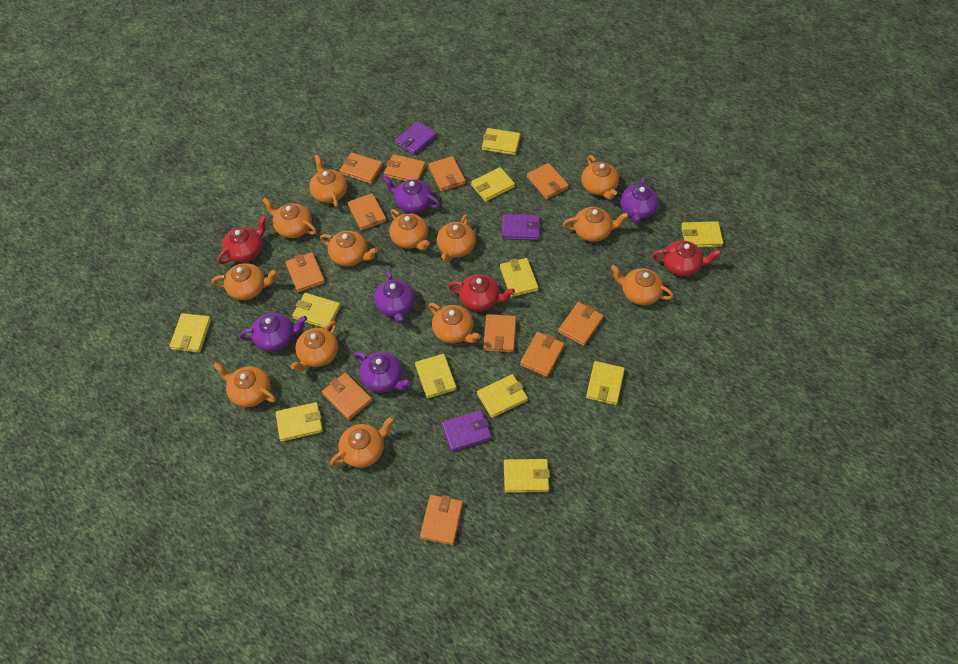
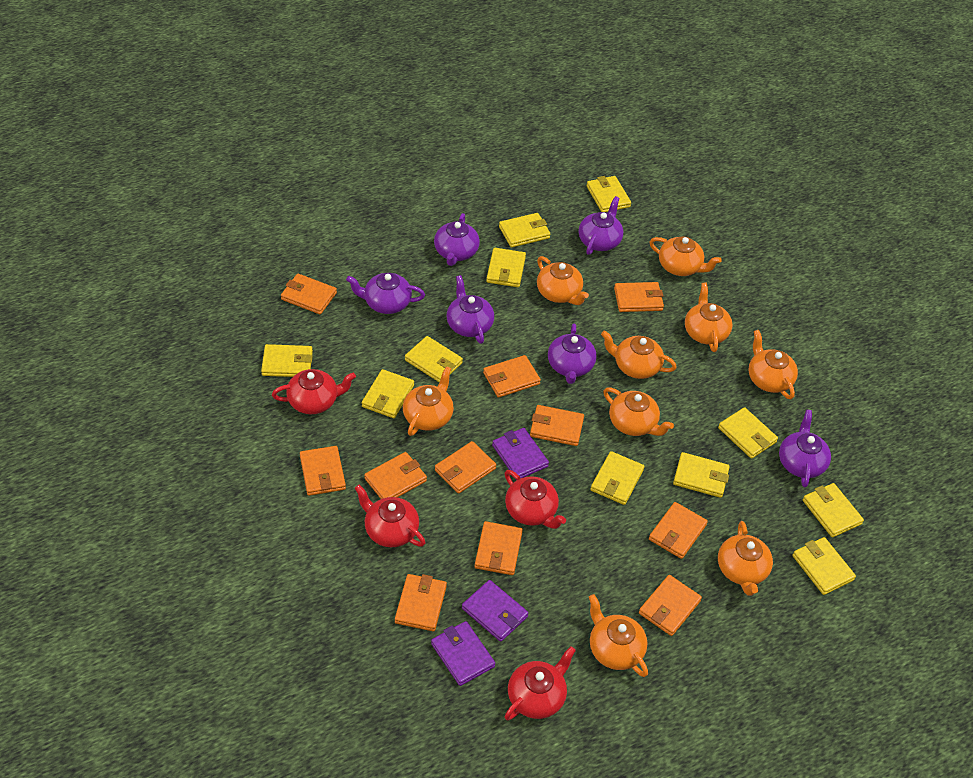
orange teapot: [212,263,278,300] [213,362,276,407] [262,198,317,238] [290,321,338,372] [309,155,347,208] [320,231,378,266] [330,417,394,468] [389,209,430,250] [428,303,481,343] [437,214,476,262] [563,207,629,242] [581,155,619,200] [611,265,674,305] = 13 -> [403,366,454,436] [537,256,589,305] [589,594,648,677] [601,330,677,379] [603,387,674,436] [650,236,722,276] [685,283,733,352] [718,521,773,596] [748,330,798,399] = 9
purple teapot: [239,313,307,352] [354,352,411,393] [374,270,415,323] [383,176,440,213] [620,177,659,224] = 5 -> [346,273,425,314] [434,213,480,266] [447,275,494,344] [548,323,597,384] [579,196,623,255] [779,410,831,488] = 6
red teapot: [217,215,267,264] [448,274,515,311] [652,240,721,276] = 3 -> [272,369,356,414] [355,485,425,547] [504,470,566,529] [504,646,576,721] = 4

